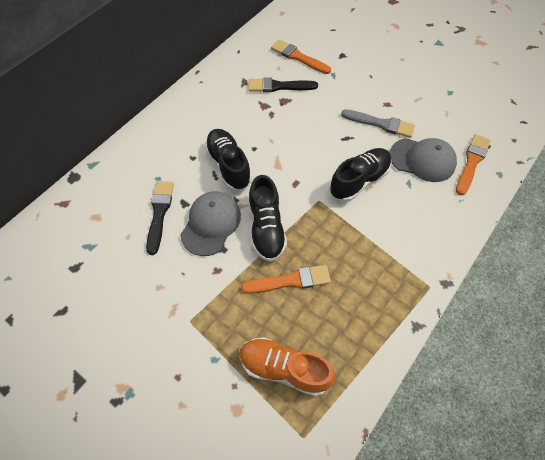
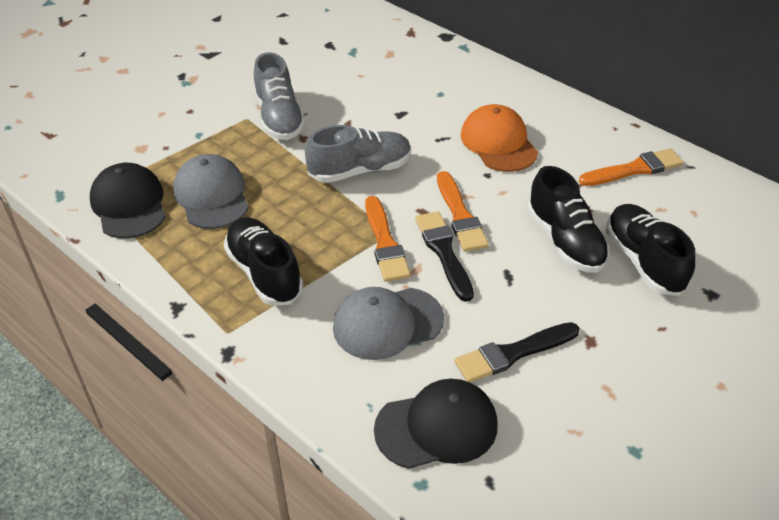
black cap: none = 0 -> [90,163,166,239] [374,379,498,469] = 2
grey brush: [341,109,415,138] = 1 -> none = 0
grey shoe: none = 0 -> [254,52,306,140] [305,125,411,183] = 2
orange cap: none = 0 -> [461,104,538,172] = 1
orange shoe: [239,337,336,396] = 1 -> none = 0

